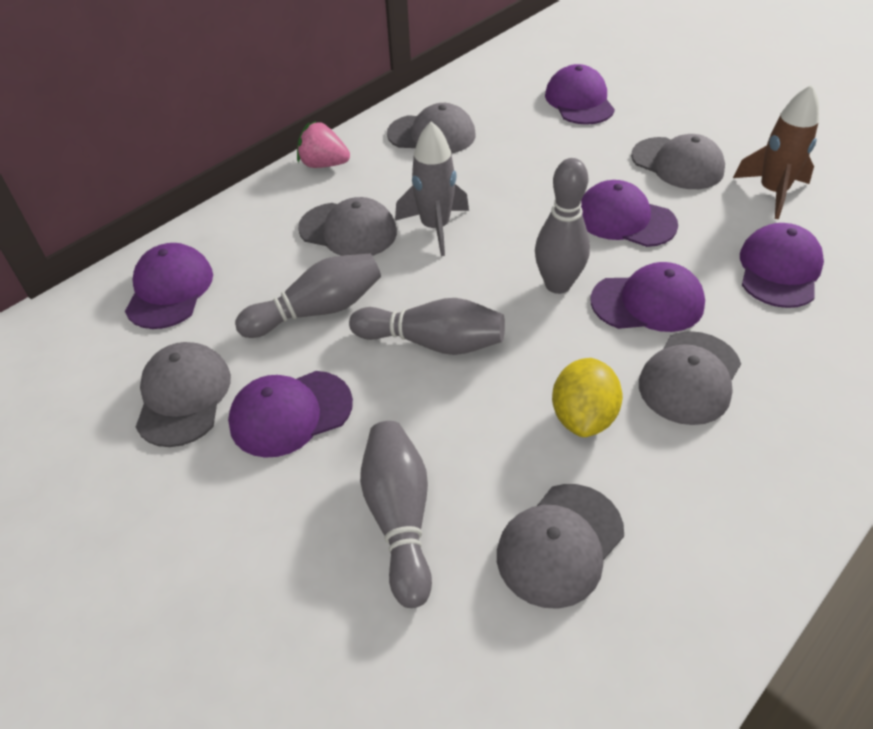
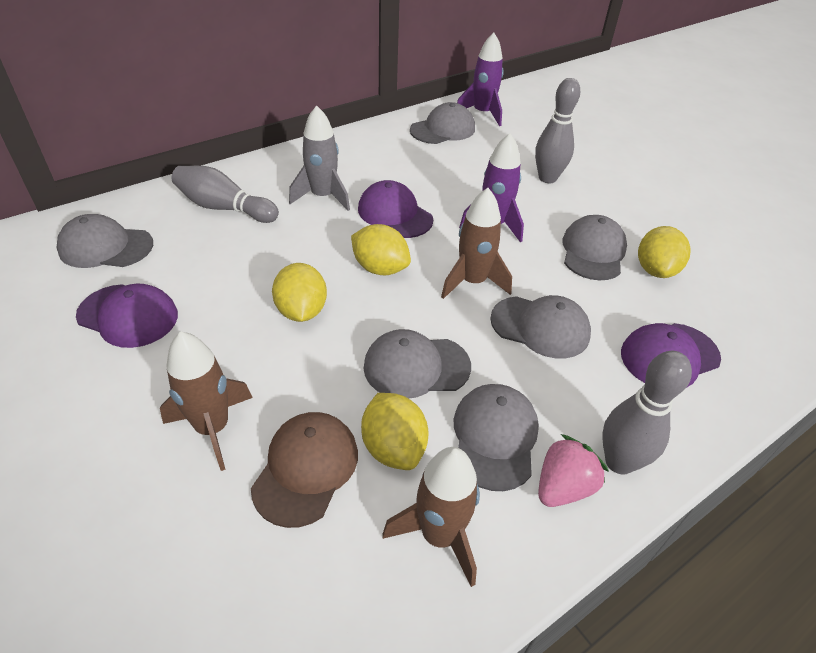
brown cap: none = 0 -> [251,412,358,528] = 1
brown rocket: [733,84,819,219] = 1 -> [160,331,253,471] [382,447,480,587] [441,188,512,299] = 3
grey bowling pin: [235,253,381,338] [349,298,505,355] [360,421,432,608] [535,158,590,294] = 4 -> [172,166,279,223] [535,78,580,183] [602,351,692,474] = 3
purple cap: [125,243,213,329] [228,371,353,458] [545,64,615,125] [581,180,678,247] [590,262,705,332] [740,223,824,308] = 6 -> [76,284,178,348] [358,180,433,238] [621,323,721,388] = 3
purple rocket: none = 0 -> [457,33,504,126] [459,133,524,242] = 2
yellow lemon: [552,358,623,437] = 1 -> [272,263,327,322] [351,224,411,275] [361,393,429,470] [638,226,691,278] = 4

